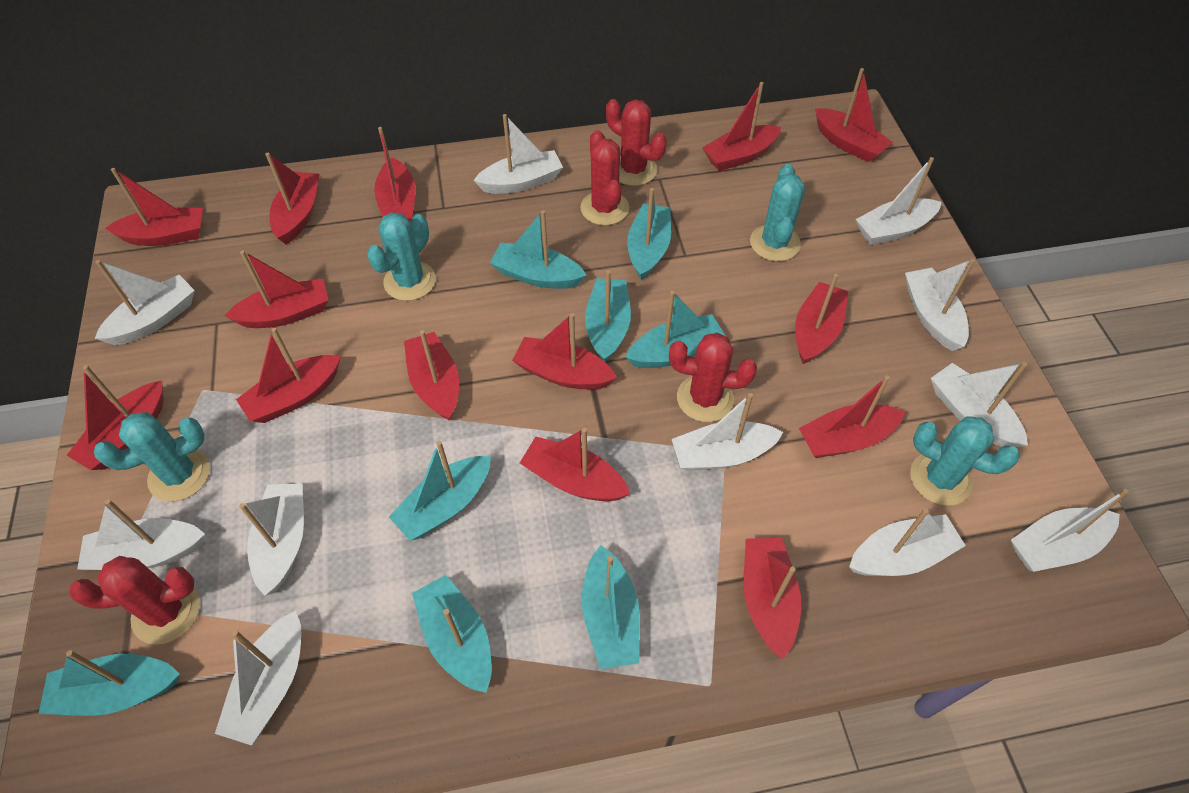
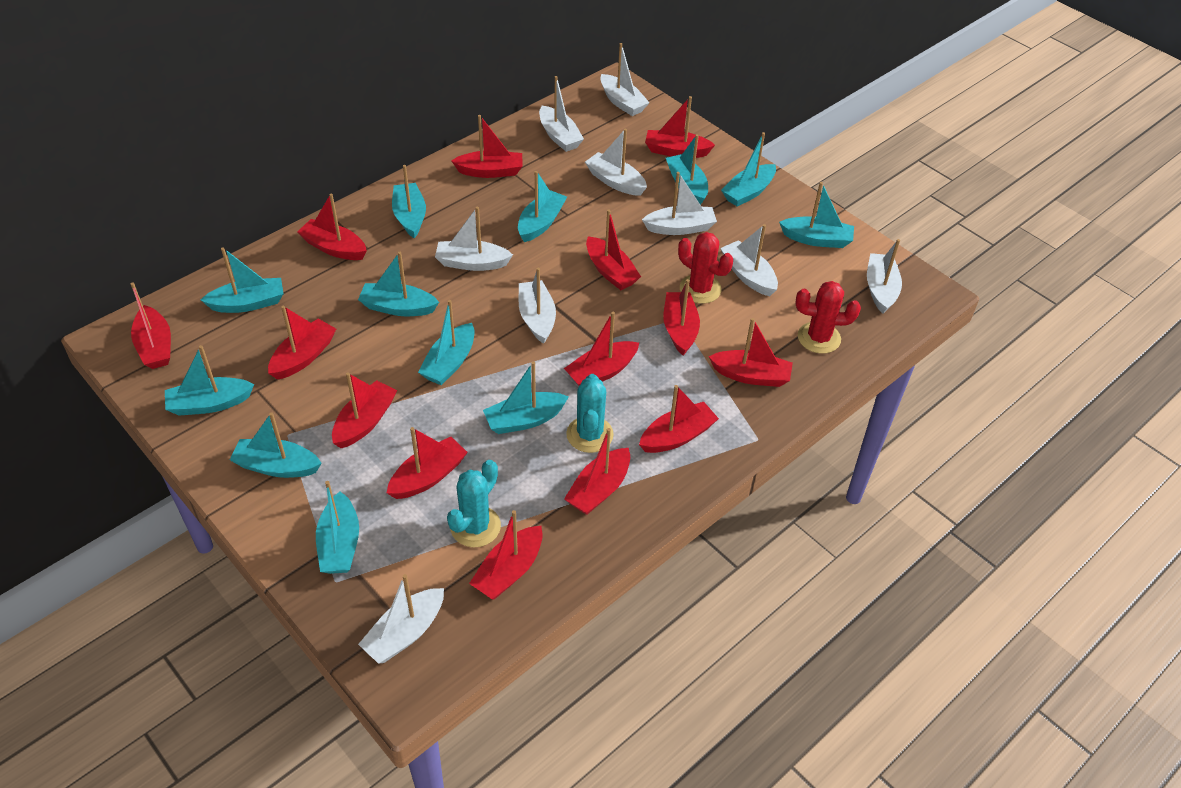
red cactus: [69,556,200,645] [580,130,629,226] [606,99,667,186] [669,333,757,422] = 4 -> [678,232,733,304] [796,281,861,354] = 2
turquoise boat: [39,650,180,716] [389,441,491,541] [412,575,492,693] [490,210,586,289] [582,545,640,669] [585,270,631,362] [626,291,726,368] [627,188,671,280] = 8 -> [165,345,254,416] [201,247,284,313] [230,412,322,478] [316,481,359,574] [358,252,439,316] [392,165,426,238] [418,300,475,385] [483,361,569,434] [518,171,567,242] [666,134,708,205] [721,132,776,207] [779,182,854,248] = 12
turquoise cactus: [94,412,210,502] [367,212,436,301] [750,164,805,261] [910,416,1020,506] = 4 -> [447,460,501,548] [566,374,614,453] = 2
white boat: [77,499,205,570] [94,260,195,345] [215,611,301,745] [239,483,304,596] [474,114,563,194] [672,393,783,471] [849,509,966,576] [856,157,941,245] [905,259,975,351] [931,362,1028,447] [1011,489,1129,572] = 11 -> [358,574,444,664] [435,207,513,271] [519,268,556,344] [539,76,584,152] [585,129,647,196] [600,43,650,116] [642,172,717,235] [720,224,778,296] [867,239,902,313] = 9

